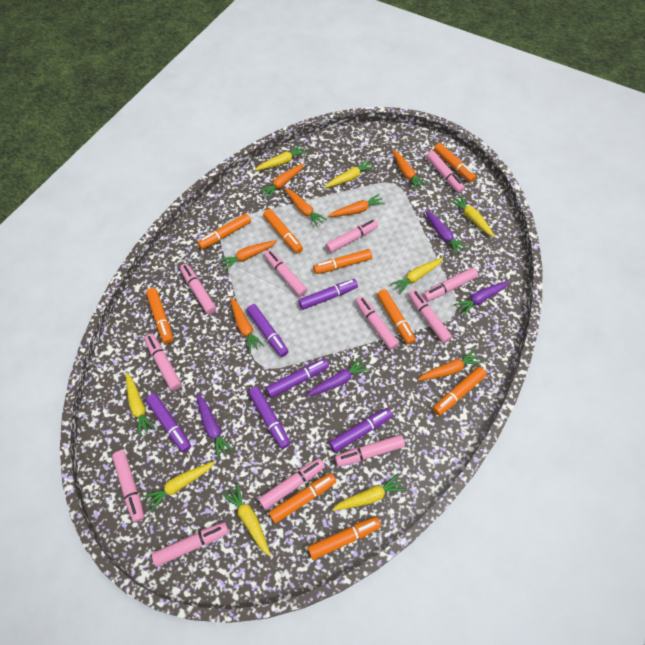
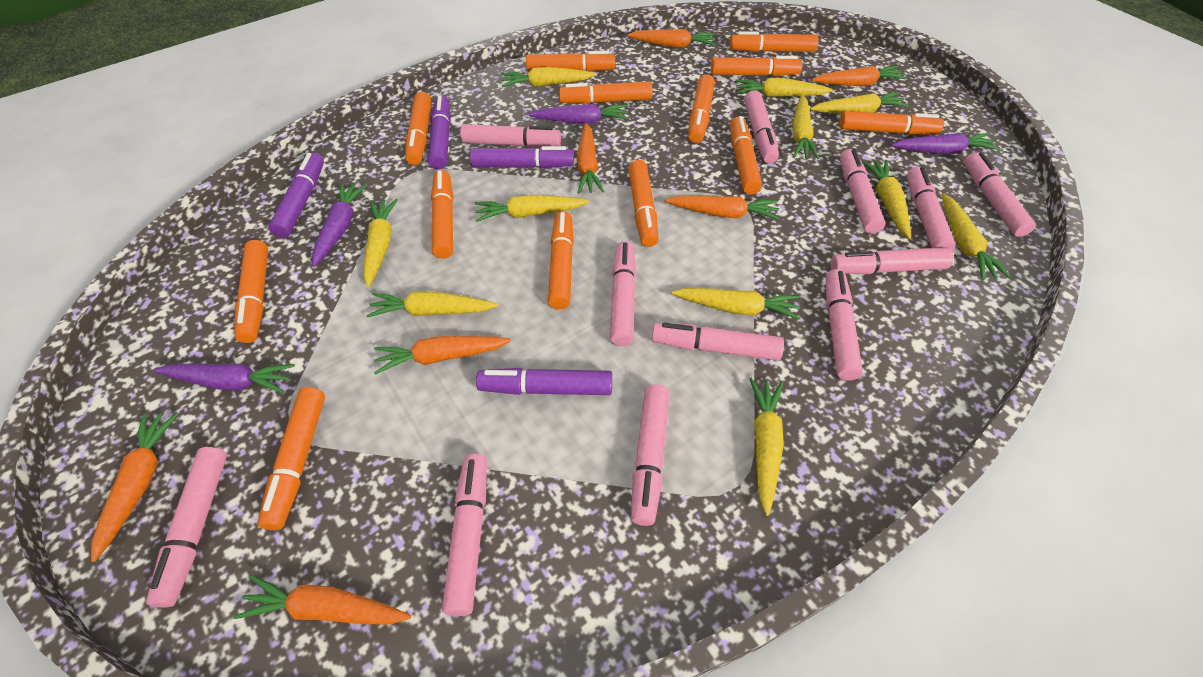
orange marker: [146,288,173,344] [198,213,251,249] [263,209,303,254] [269,473,336,524] [308,517,381,560] [313,249,372,274] [377,289,416,345] [433,367,487,416] [434,143,476,182] = 9 -> [235,240,268,343] [257,387,325,530] [405,92,432,165] [431,170,453,259] [526,51,615,72] [548,211,574,310] [559,81,653,104] [628,160,659,247] [688,74,715,143] [711,56,803,76] [730,31,819,52] [730,116,762,195] [839,111,944,135] = 13
purple marker: [146,393,191,452] [246,304,289,357] [248,386,290,449] [266,359,329,398] [298,279,358,310] [329,408,393,452] = 6 -> [268,153,324,238] [428,95,451,170] [470,146,574,168] [476,368,612,395] = 4
yellow carrot: [126,373,156,437] [143,461,215,512] [222,483,271,556] [255,144,307,171] [324,159,375,188] [332,473,406,511] [390,258,443,294] [450,195,495,237] = 8 -> [363,199,398,287] [366,291,498,317] [475,195,589,222] [501,67,596,87] [671,288,800,320] [735,78,833,97] [749,378,784,516] [793,95,819,159] [810,92,909,114] [862,160,911,239] [942,193,1010,280] = 11

